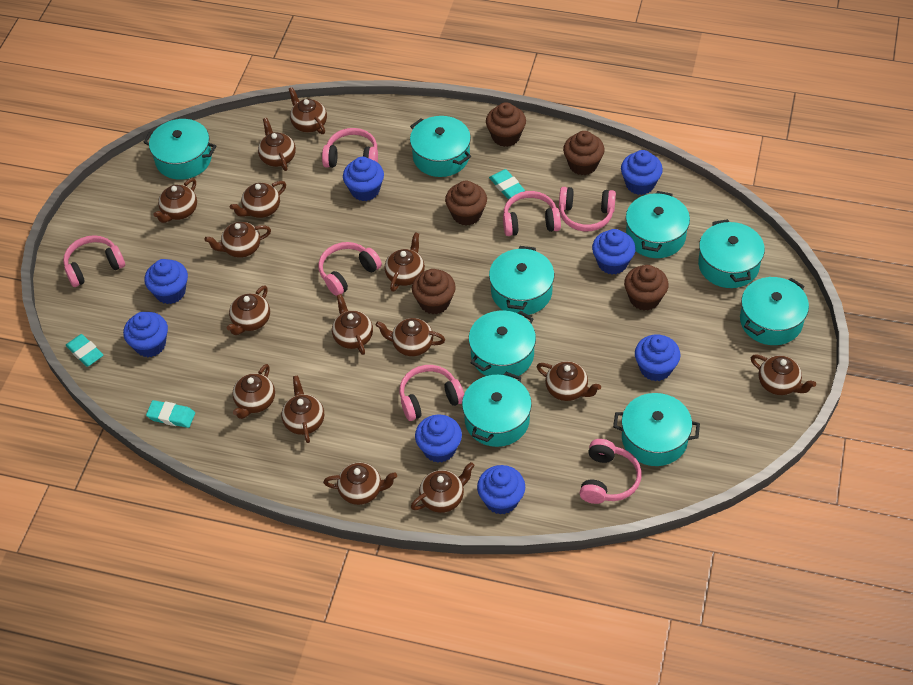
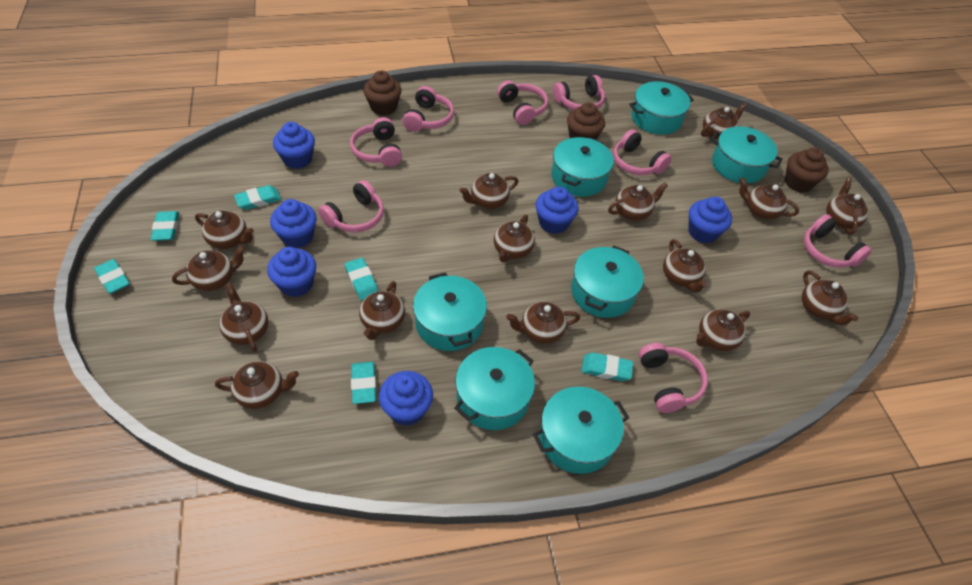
blue cupcake: [123,312,168,357] [145,259,188,304] [343,157,384,201] [415,414,462,463] [477,465,525,515] [592,229,636,275] [621,150,663,195] [635,335,681,381] = 8 -> [267,247,316,297] [270,199,317,248] [273,122,315,169] [379,371,433,426] [535,186,578,234] [688,197,732,243] = 6
brown cupcake: [412,269,456,315] [445,181,487,225] [486,102,526,147] [563,131,604,175] [624,265,669,311] = 5 -> [363,71,401,116] [567,102,605,140] [785,147,829,192] = 3
pink headphones: [63,235,125,287] [318,242,382,296] [322,128,378,168] [399,365,464,421] [503,191,561,236] [559,187,616,231] [580,439,642,504] = 7 -> [318,180,384,233] [350,117,402,167] [403,86,454,132] [497,80,548,125] [553,75,605,110] [613,129,672,175] [639,343,708,413] [804,214,872,268] = 8
turquoise eraser: [65,334,103,367] [146,400,195,428] [489,169,525,199] = 3 -> [94,259,130,294] [151,211,179,241] [234,185,281,210] [345,258,379,301] [351,362,376,404] [581,353,633,381] = 6
turquoise pot: [143,119,216,180] [410,116,471,177] [462,372,532,447] [469,310,536,378] [489,246,554,316] [613,393,700,466] [626,191,690,258] [698,219,765,288] [740,277,809,345] = 9 -> [413,272,487,351] [454,347,535,430] [533,387,629,474] [551,137,614,197] [571,246,644,318] [629,81,694,135] [710,126,783,183] = 7

